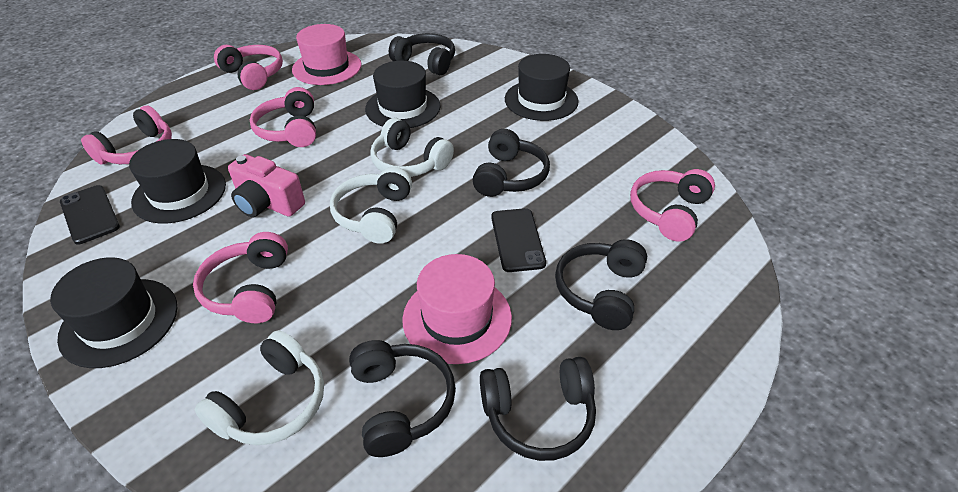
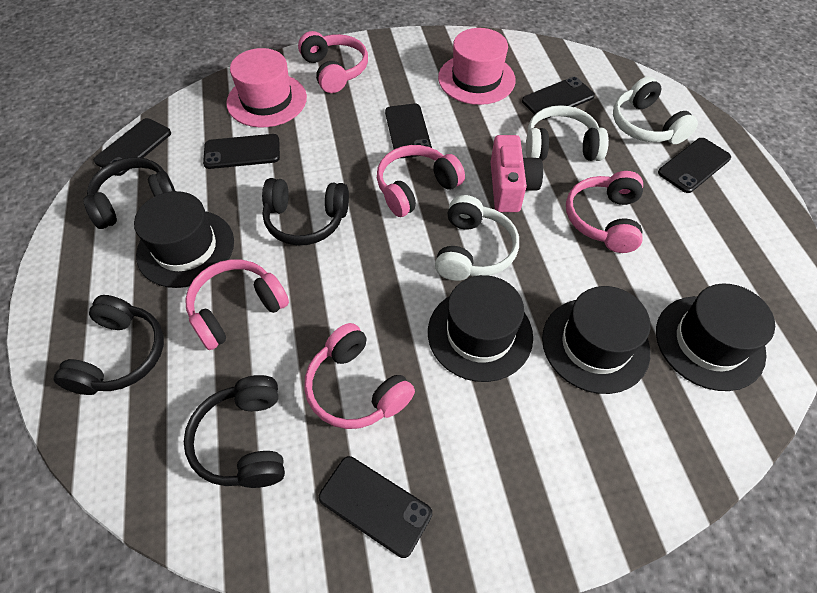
black headphones: [349,340,456,457] [389,33,455,75] [473,129,550,197] [480,357,596,461] [555,239,647,330] = 5 -> [54,295,164,395] [83,157,175,229] [184,375,285,488] [262,178,349,245] = 4
black phone: [60,185,120,245] [491,208,546,272] = 2 -> [94,118,171,176] [203,134,280,169] [319,456,432,558] [385,104,432,158] [522,77,595,120] [658,138,731,193] = 6

